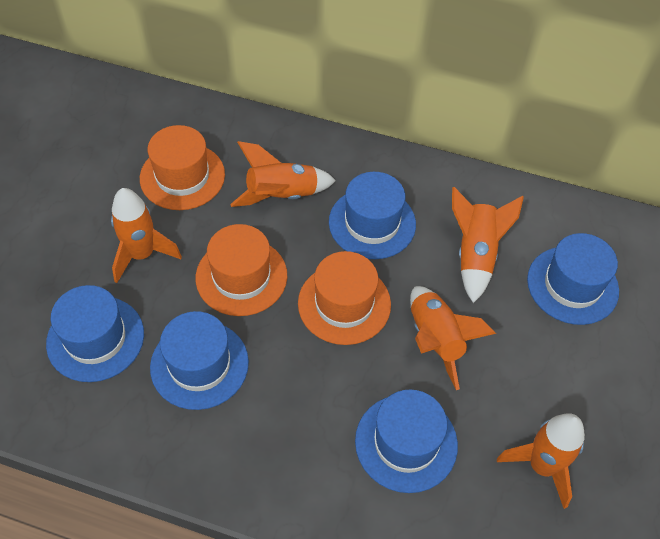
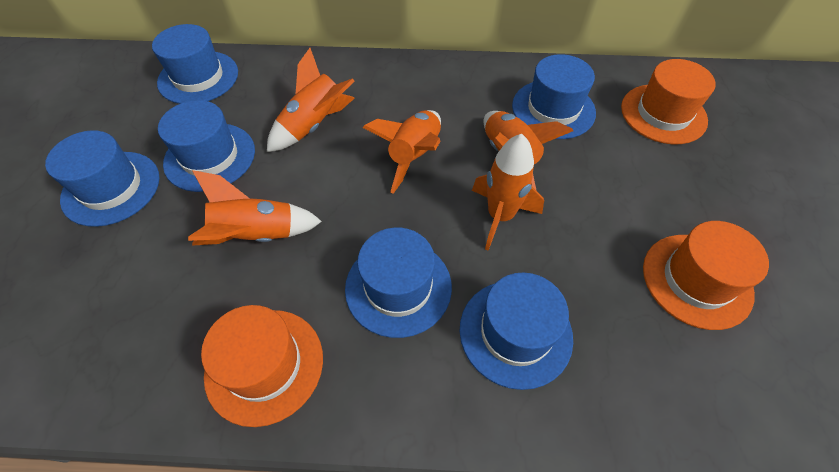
blue hat: [46,285,144,382] [150,311,249,410] [329,172,416,259] [355,389,458,493] [527,233,619,325] = 5 -> [45,130,160,227] [152,24,238,104] [158,100,255,192] [345,228,452,338] [460,273,573,390] [512,54,596,139] = 6

